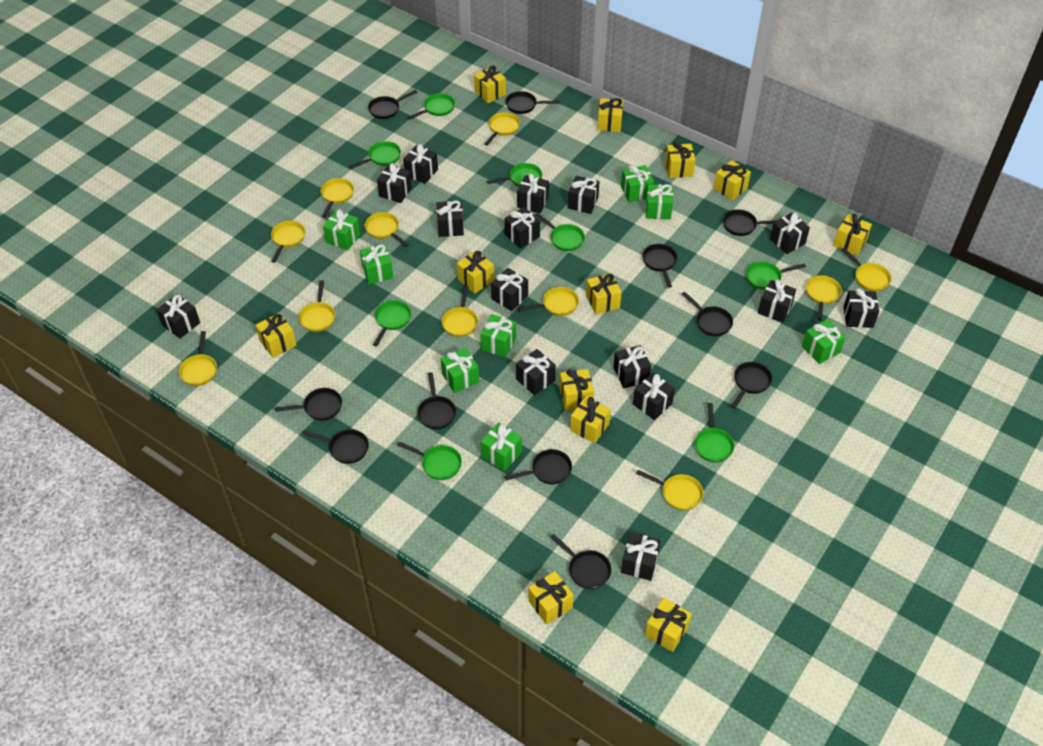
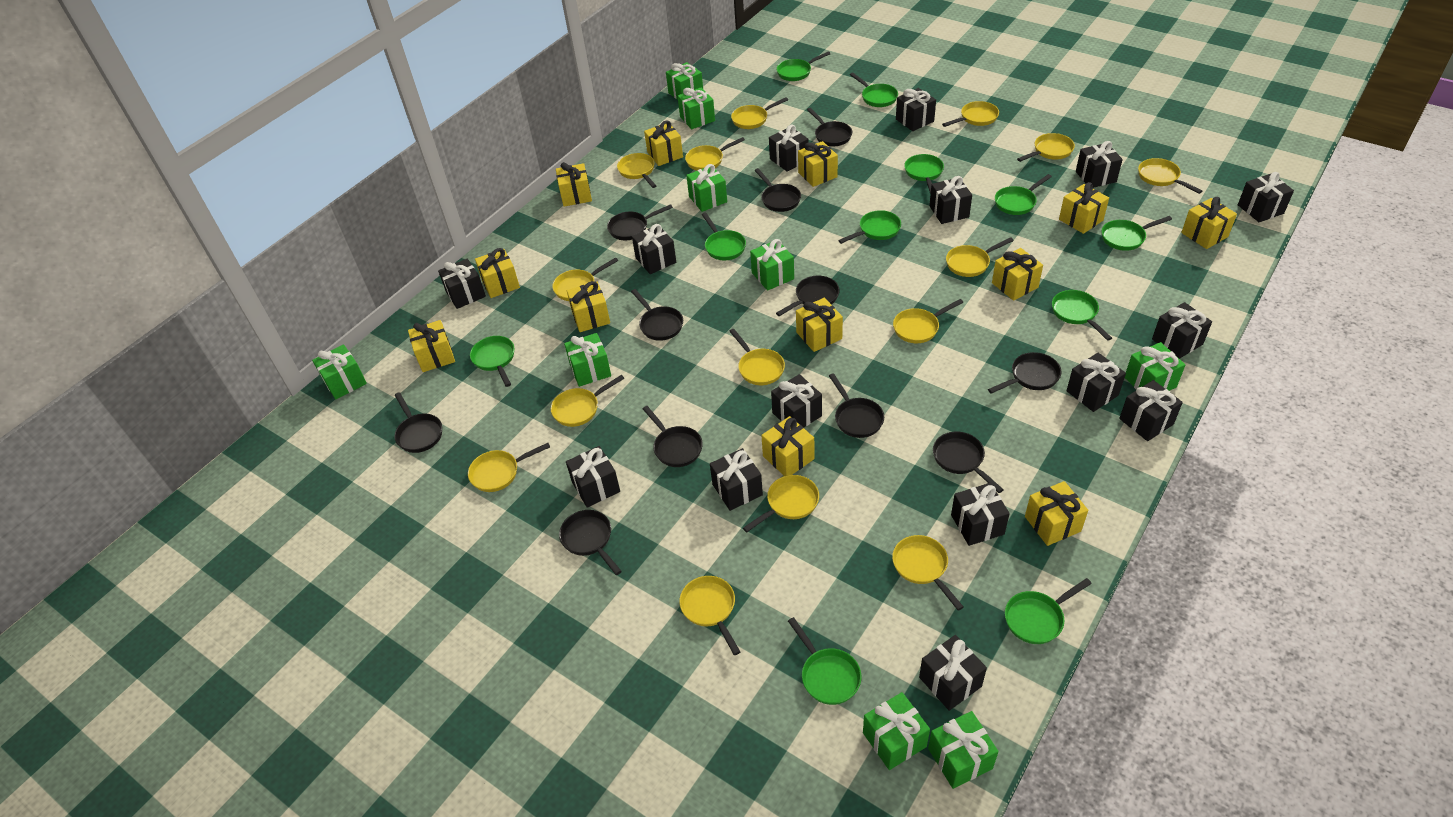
green gift: [323,209,360,251] [360,244,393,284] [441,348,479,393] [480,314,516,357] [481,422,522,471] [621,165,654,202] [646,184,673,220] [802,319,846,364] = 8 -> [312,344,367,399] [564,333,611,387] [666,62,703,100] [678,87,715,129] [686,164,727,212] [750,239,794,291] [863,692,930,770] [928,711,999,789] [1125,342,1185,391] = 9
green pan: [350,141,401,169] [373,300,411,347] [397,441,462,480] [408,93,455,120] [487,163,542,187] [535,213,585,251] [695,403,734,462] [746,261,806,290] = 8 -> [470,336,514,387] [702,212,746,260] [776,51,830,81] [788,617,861,705] [838,210,901,244] [850,72,898,107] [904,154,944,194] [995,174,1052,215] [1005,578,1092,644] [1052,290,1112,341] [1101,216,1172,251] = 11
yellow pan: [179,331,217,386] [271,221,305,263] [299,280,335,332] [321,178,354,218] [365,212,409,247] [441,285,478,337] [485,112,520,146] [518,287,579,316] [636,470,703,510] [806,275,842,321] [841,248,892,291] = 11 -> [468,443,550,492] [551,375,625,427] [552,257,618,301] [617,153,656,188] [679,576,740,655] [685,137,745,171] [729,329,785,385] [731,97,788,129] [743,475,819,532] [892,535,964,610] [893,299,963,343] [942,101,999,127] [946,237,1014,277] [1017,133,1075,162] [1138,158,1202,194] = 15

